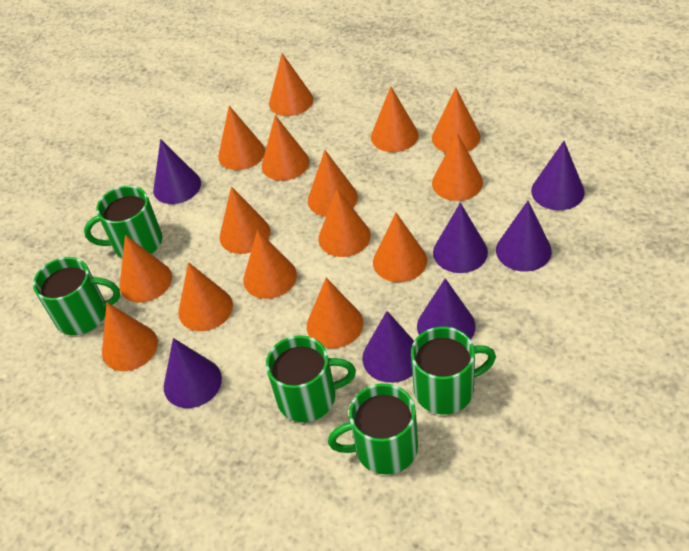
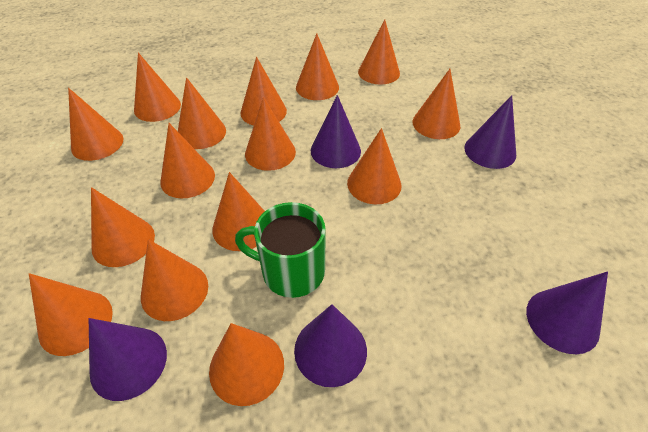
green mug: [33,257,120,335] [84,186,163,258] [266,335,356,422] [328,383,418,475] [411,327,496,414] = 5 -> [235,202,326,298] = 1
purple cone: [153,139,201,204] [164,338,222,408] [362,311,414,383] [417,278,475,340] [433,203,488,273] [496,201,552,272] [531,141,585,210] = 7 -> [89,318,167,401] [294,304,367,387] [311,95,361,168] [464,95,516,169] [526,271,608,354] = 5

